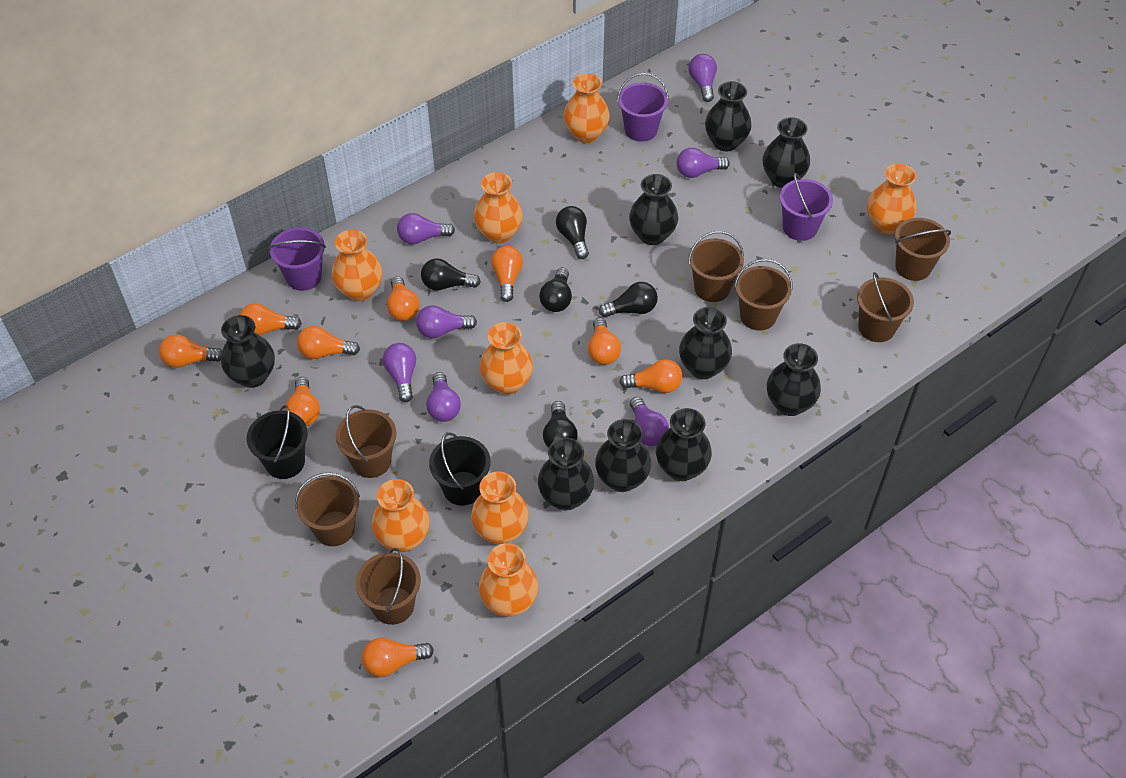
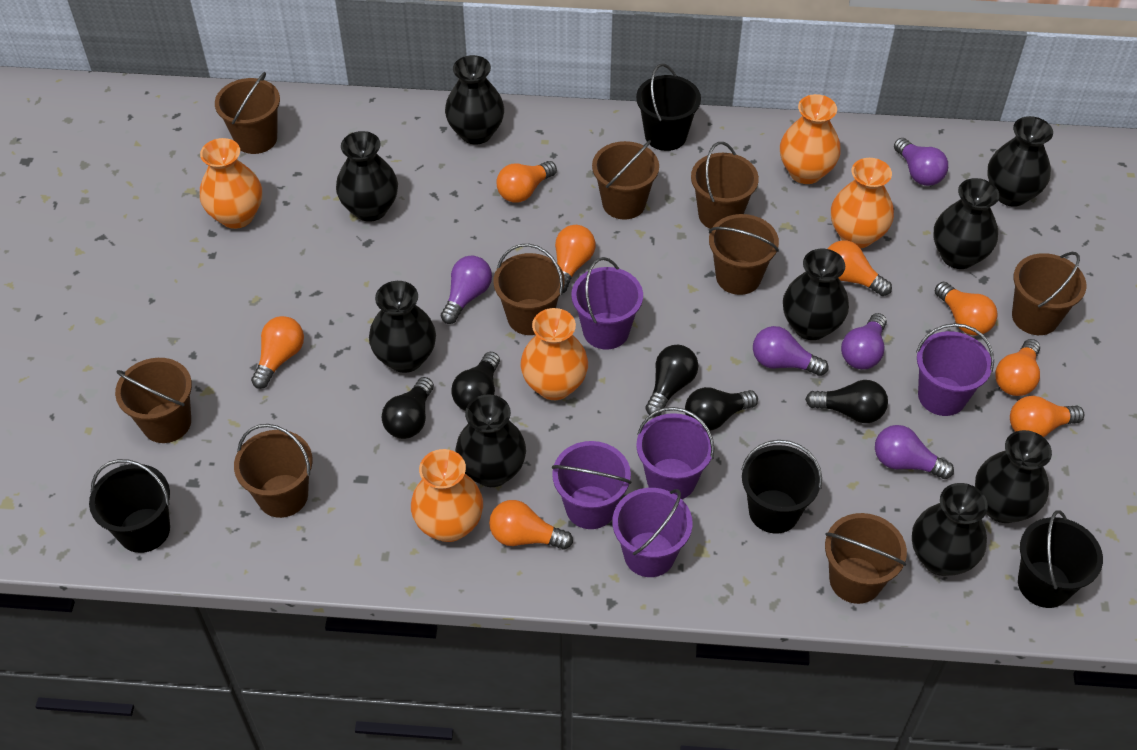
black bucket: [247,405,308,479] [429,432,490,506] = 2 -> [89,459,170,553] [636,64,701,151] [741,440,822,534] [1018,510,1103,608] = 4
brown bucket: [295,473,360,546] [336,405,396,478] [355,548,421,625] [688,231,744,302] [734,259,793,330] [857,272,914,342] [895,218,951,281] = 7 -> [115,358,192,443] [215,72,280,154] [234,424,313,518] [493,244,565,335] [592,140,659,220] [691,142,759,229] [709,214,779,295] [825,513,907,604] [1012,252,1086,335] = 9
orange light bulb: [159,334,222,368] [239,303,302,336] [285,377,320,426] [297,326,360,359] [362,638,434,677] [387,276,419,321] [491,246,523,302] [588,318,621,365] [619,359,682,393] = 9 -> [251,316,304,389] [489,500,573,550] [496,161,557,203] [555,225,595,293] [828,240,892,296] [935,282,998,335] [995,339,1040,396] [1010,396,1084,437] = 8
orange vase: [331,229,382,301] [372,479,430,552] [471,472,529,545] [474,172,523,244] [479,543,538,617] [480,322,533,395] [563,73,610,143] [867,163,916,235] = 8 -> [200,138,262,229] [411,449,483,542] [520,308,588,400] [780,94,841,184] [831,158,894,248] = 5
purple bucket: [268,227,326,291] [617,73,669,142] [779,173,833,241] = 3 -> [552,441,631,529] [571,257,643,350] [612,488,693,577] [636,407,714,499] [916,323,994,416] = 5
purple light bulb: [383,343,416,402] [397,213,455,244] [416,305,477,338] [426,372,461,422] [630,397,669,446] [677,148,730,178] [688,54,717,102] = 7 -> [441,256,492,324] [753,326,828,376] [841,313,887,369] [875,425,954,479] [894,138,948,186] = 5

